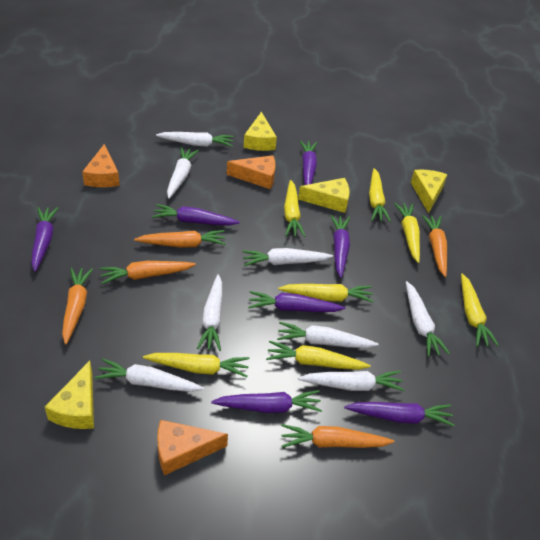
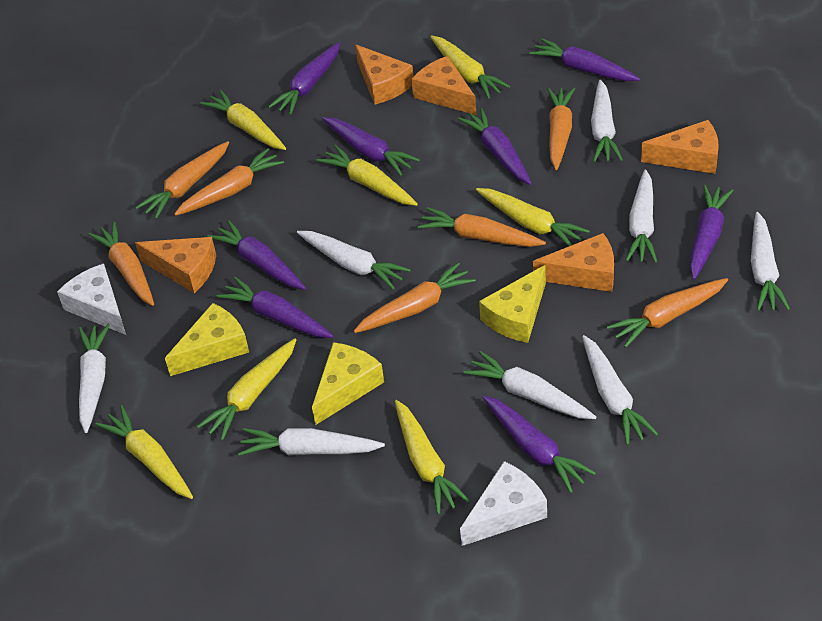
orange carrot: [62,268,93,344] [100,261,196,284] [134,230,226,248] [281,424,394,448] [422,215,447,277] = 5 -> [88,222,154,306] [135,141,229,219] [174,148,284,216] [354,262,476,333] [418,207,546,247] [547,87,575,170] [607,278,728,348] = 7
orange cheese: [82,144,120,187] [157,420,228,475] [227,155,276,189] = 3 -> [135,237,216,293] [355,45,414,105] [412,56,476,115] [533,233,614,292] [641,120,719,174] = 5
purple carrot: [31,207,58,272] [152,204,240,225] [211,390,322,413] [248,291,345,312] [300,140,317,185] [330,215,350,278] [344,402,455,427] = 7 -> [207,220,306,290] [217,277,333,338] [268,42,341,115] [322,117,420,176] [458,108,532,185] [482,396,596,493] [529,38,640,81] [690,185,734,280] = 8
white cheese: none = 0 -> [57,264,126,335] [460,461,547,546] = 2
yellow cheese: [45,361,94,429] [244,112,277,151] [298,178,350,213] [411,170,447,213] = 4 -> [165,303,249,376] [312,342,384,425] [479,265,546,343] = 3

